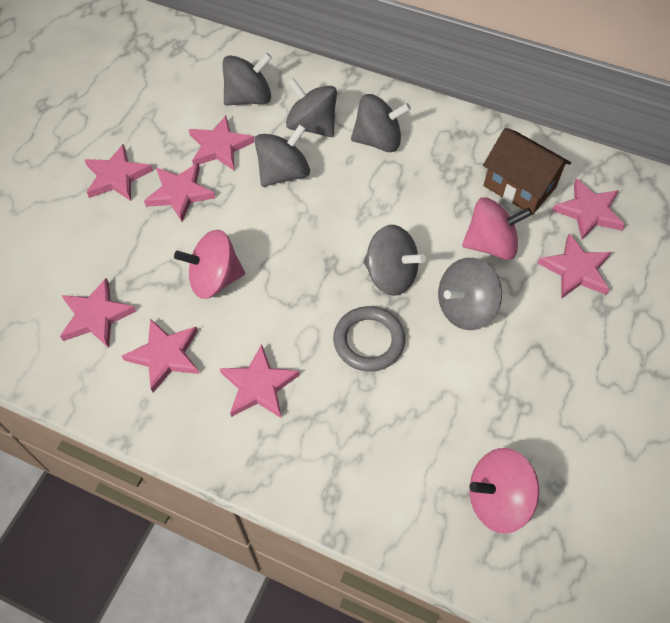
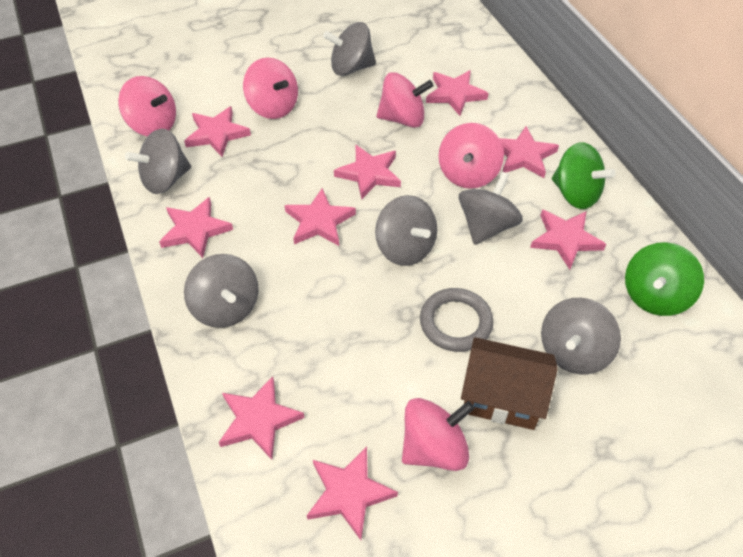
green spinning top: none = 0 -> [552,142,616,209] [625,242,704,316] = 2
pink spinning top: [174,230,245,299] [462,197,532,260] [469,448,539,534] = 3 -> [118,76,176,137] [243,58,298,119] [377,72,434,128] [402,398,475,471] [439,123,504,189] = 5
pink star: [60,278,136,348] [85,144,153,201] [122,319,199,392] [144,163,215,222] [189,116,255,170] [220,344,300,418] [538,234,611,299] [552,178,625,240] = 8 -> [159,197,233,258] [184,106,251,157] [219,376,304,460] [285,188,356,246] [307,447,398,540] [334,145,401,199] [426,70,488,116] [499,126,559,178] [530,210,606,270] = 9

